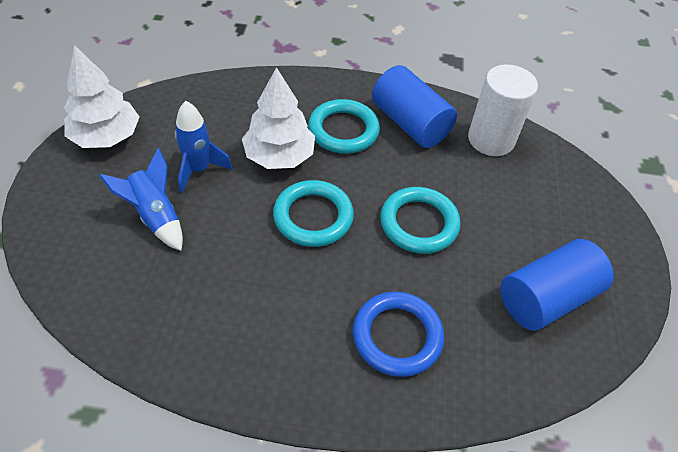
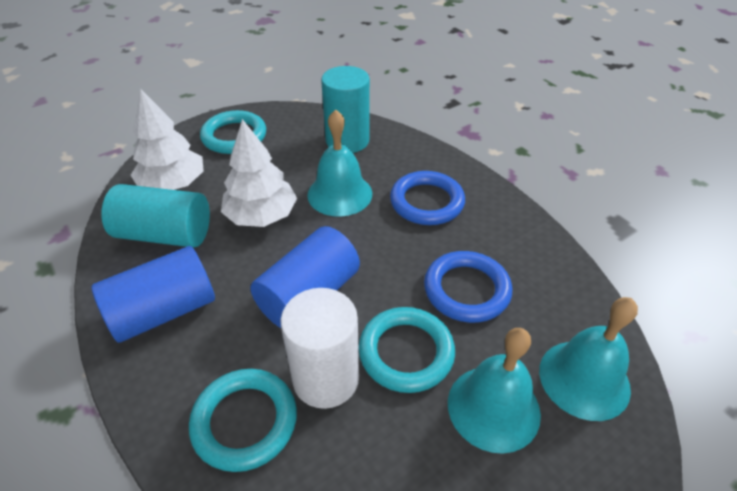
blue ring: [353,292,444,377] = 1 -> [390,171,465,225] [424,251,512,323] = 2
blue rocket: [99,148,183,251] [175,101,232,193] = 2 -> none = 0
turquoise bell: none = 0 -> [307,109,372,217] [448,328,541,454] [539,297,638,421] = 3
turquoise cylinder: none = 0 -> [101,184,210,248] [321,66,370,153] = 2

